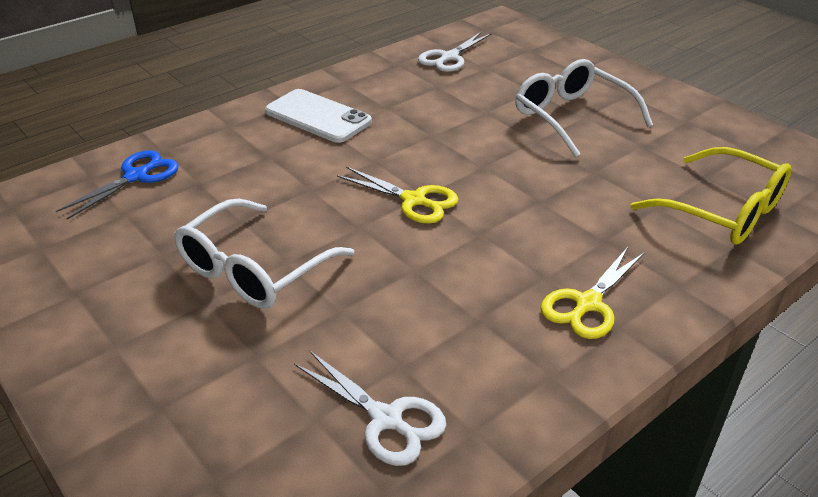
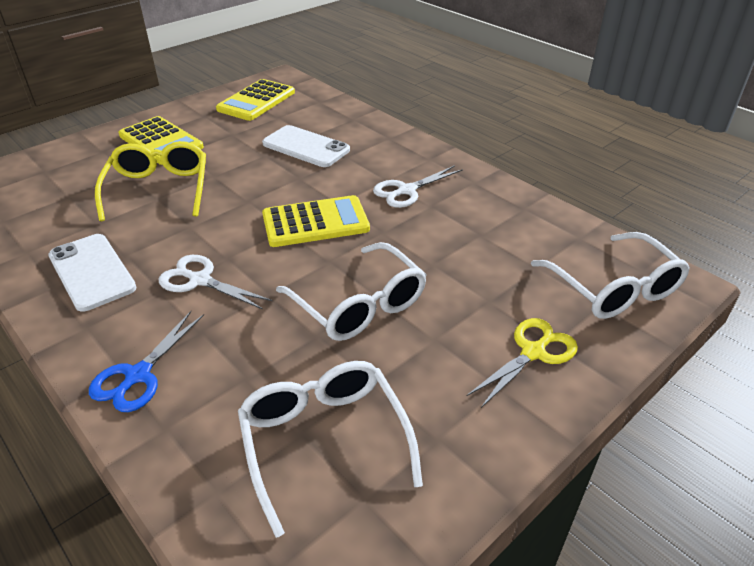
white glasses: [174,199,354,309] [515,59,653,157] = 2 -> [238,361,423,538] [276,242,426,341] [531,232,690,319] = 3
white phone: [265,89,372,143] = 1 -> [48,234,137,312] [262,125,350,167] = 2
yellow calculator: none = 0 -> [118,116,204,165] [216,79,295,121] [262,195,370,247] = 3
yellow scissors: [337,167,458,224] [540,247,645,339] = 2 -> [467,318,578,408] = 1

